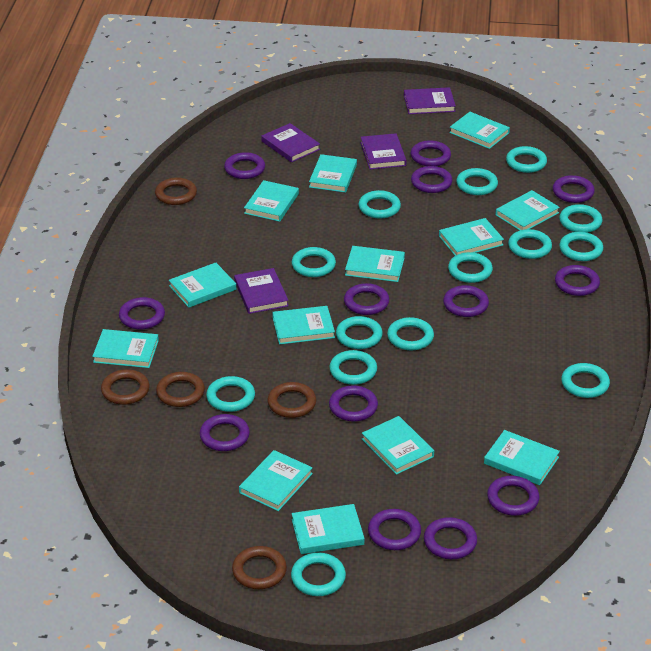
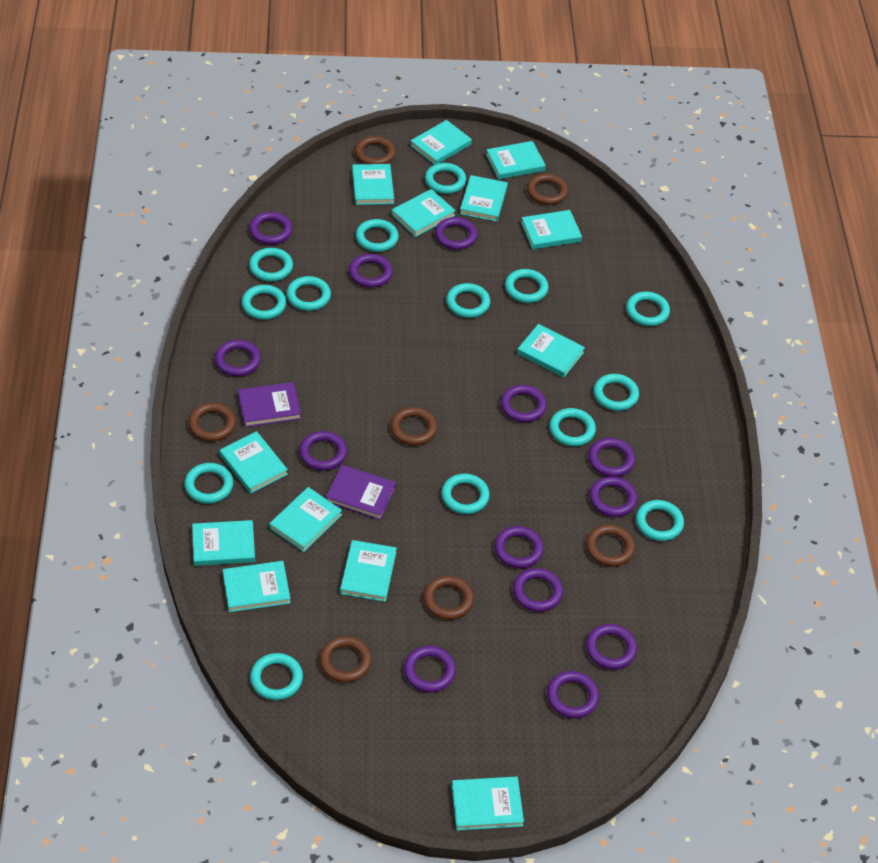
brown ring: [101,369,150,405] [155,178,197,205] [156,372,205,407] [232,546,287,589] [267,382,316,418] = 5 -> [188,403,236,441] [319,636,372,683] [355,136,396,164] [390,407,437,446] [423,576,474,620] [527,174,568,205] [586,524,635,567] = 7
purple book: [234,268,289,314] [261,123,320,162] [360,133,407,169] [404,87,456,114] = 4 -> [238,382,301,427] [325,465,396,520] = 2

